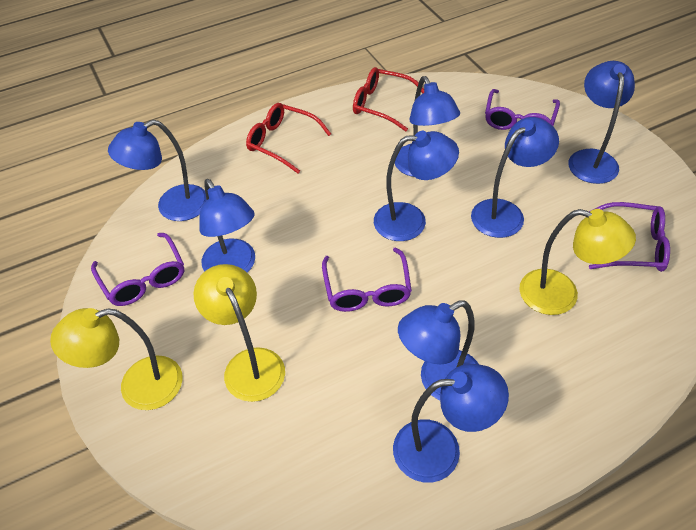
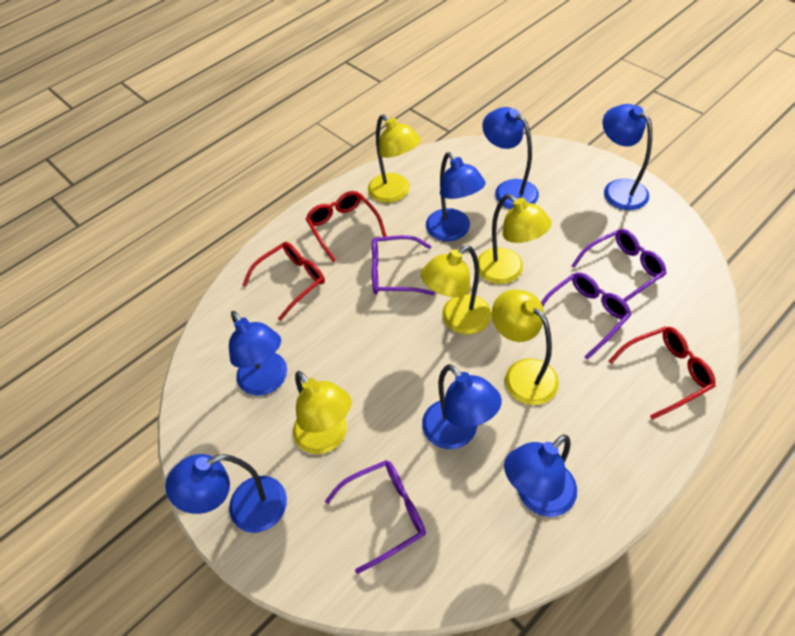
blue lamp: [108,120,207,221] [199,179,255,273] [374,131,459,241] [393,364,509,483] [395,76,460,177] [398,300,478,400] [471,117,559,238] [568,61,635,184] = 8 -> [165,454,287,533] [229,311,287,396] [422,364,502,449] [426,152,486,241] [482,107,539,209] [504,434,577,517] [603,104,652,210] = 7
red glasses: [246,103,331,173] [353,67,424,132] = 2 -> [243,242,325,321] [306,191,387,262] [608,327,716,420] = 3
yellow lamp: [50,308,183,410] [193,264,285,402] [519,209,636,315] = 3 -> [293,371,351,454] [368,115,421,203] [421,246,492,334] [478,194,552,284] [492,290,559,405] = 5

